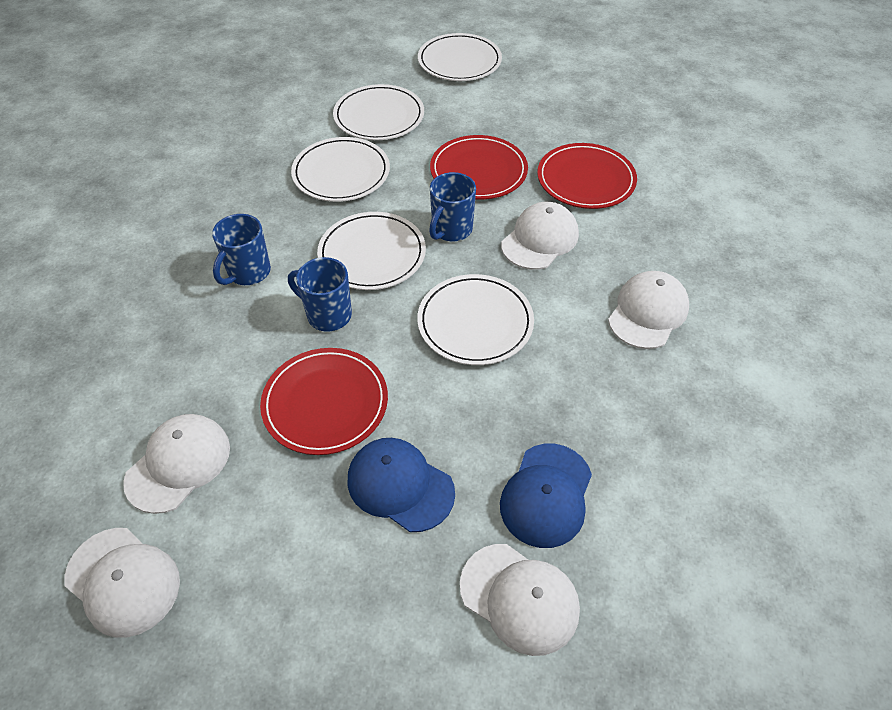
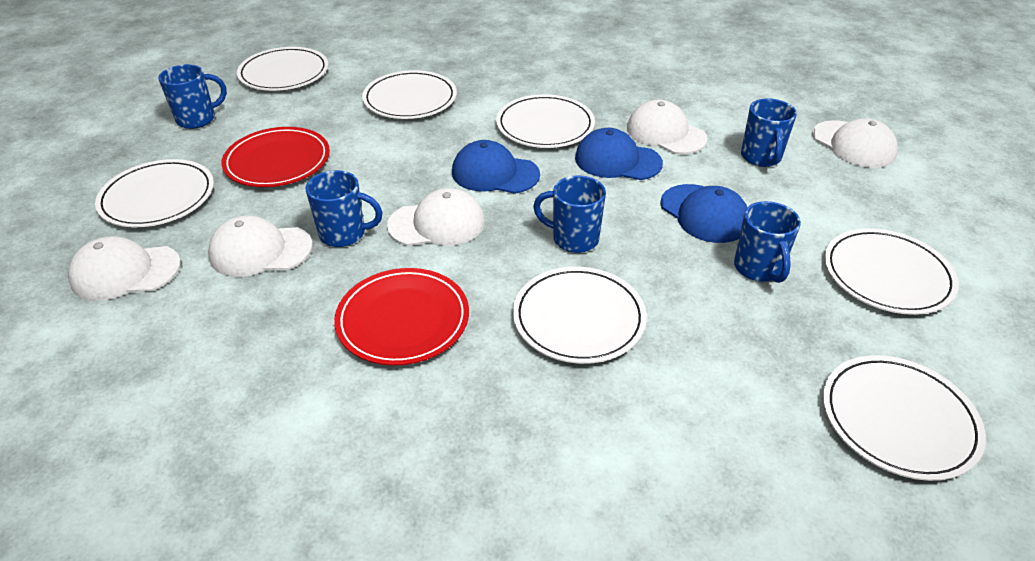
blue cap: [348,438,455,532] [500,444,592,548] = 2 -> [452,140,540,194] [575,128,663,180] [660,184,747,243] = 3
blue mug: [212,214,271,285] [288,257,352,332] [429,172,476,241] = 3 -> [158,64,227,129] [306,170,382,247] [533,176,606,253] [734,201,801,283] [741,98,797,167] = 5
red plate: [260,348,388,455] [430,135,528,199] [537,143,637,209] = 3 -> [221,127,330,187] [334,268,469,366] = 2
white plate: [291,137,390,202] [317,212,426,290] [333,84,424,140] [417,274,534,365] [418,33,502,81] = 5 -> [95,159,214,227] [237,47,328,91] [362,70,457,119] [496,94,595,148] [513,267,647,364] [823,355,986,481] [824,228,959,315] = 7

